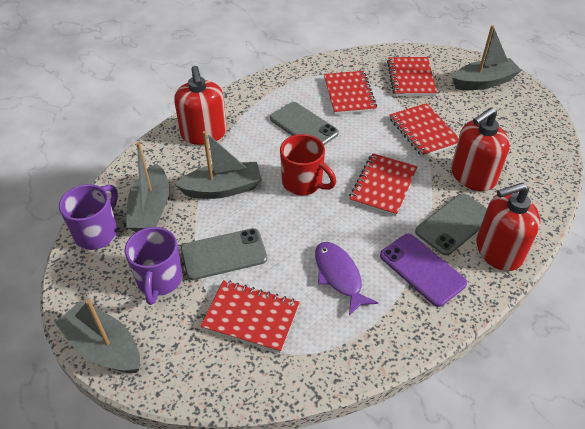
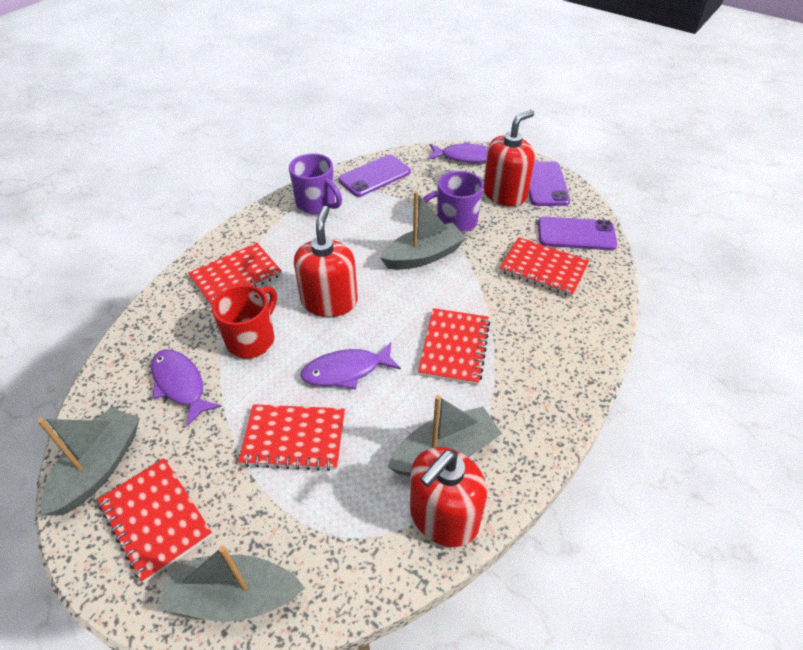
grey phone: [181,228,267,280] [270,102,339,145] [415,193,487,255] = 3 -> none = 0
purple fish: [315,242,378,316] = 1 -> [151,349,222,426] [300,342,401,389] [428,142,488,163] = 3
purple phone: [380,234,467,307] = 1 -> [338,155,411,197] [529,161,570,206] [538,217,617,250] = 3

